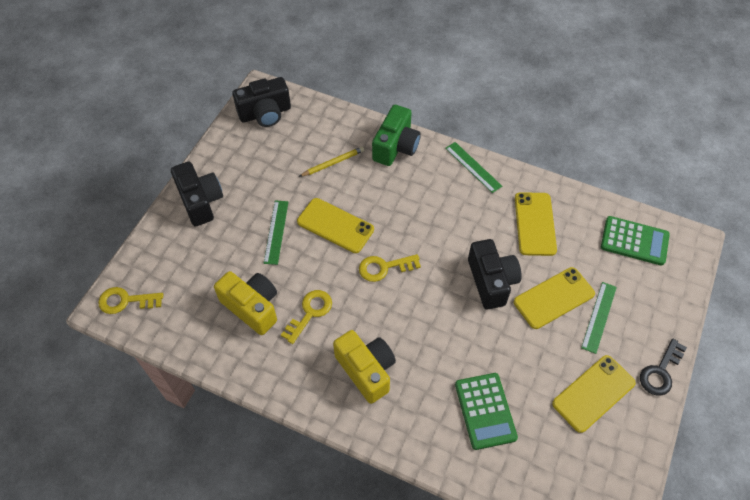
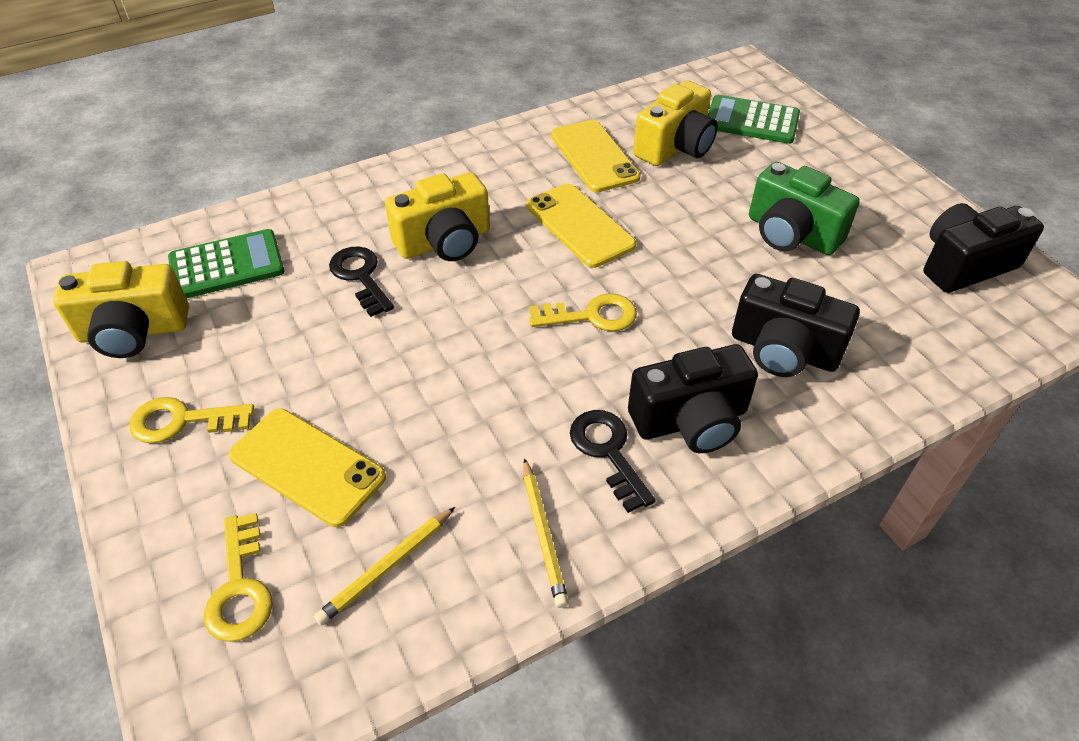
black key: [640,339,687,396] = 1 -> [329,246,394,317] [570,410,656,513] = 2
green ruler: [264,200,288,265] [445,142,502,193] [581,282,617,354] = 3 -> none = 0
yellow camera: [214,271,277,335] [333,330,396,404] = 2 -> [53,261,189,358] [385,172,490,261] [633,80,718,166] = 3
yellow pencil: [299,146,364,177] = 1 -> [314,507,455,626] [523,458,569,608] = 2
yellow phone: [297,198,374,253] [514,267,595,329] [515,192,557,256] [552,355,636,433] = 4 -> [229,408,386,527] [527,184,636,268] [551,120,641,192] = 3

